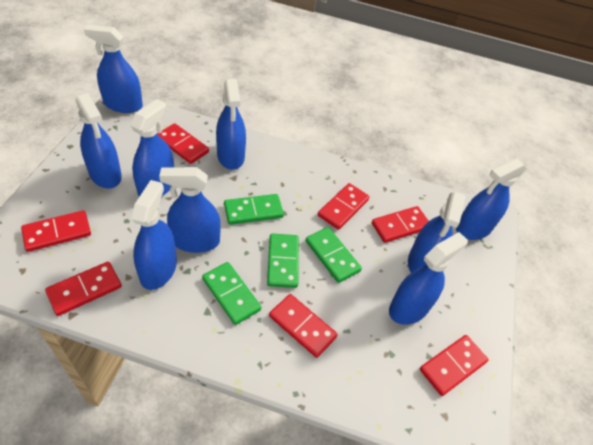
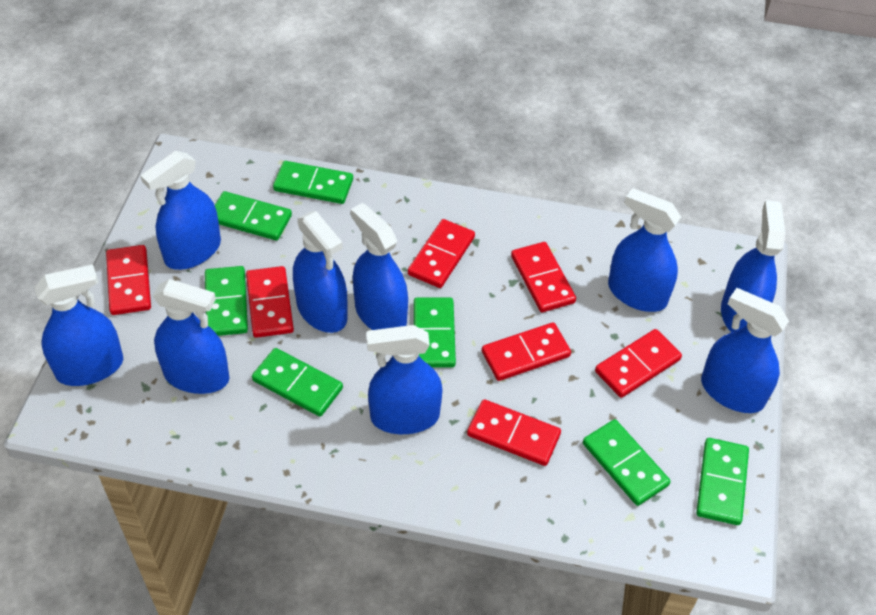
green domino: [202,262,261,325] [224,194,284,225] [267,233,299,288] [305,227,362,283] = 4 -> [205,266,248,336] [215,191,292,241] [252,348,343,417] [273,161,353,204] [414,298,456,368] [583,419,671,506] [696,438,749,525] = 7

